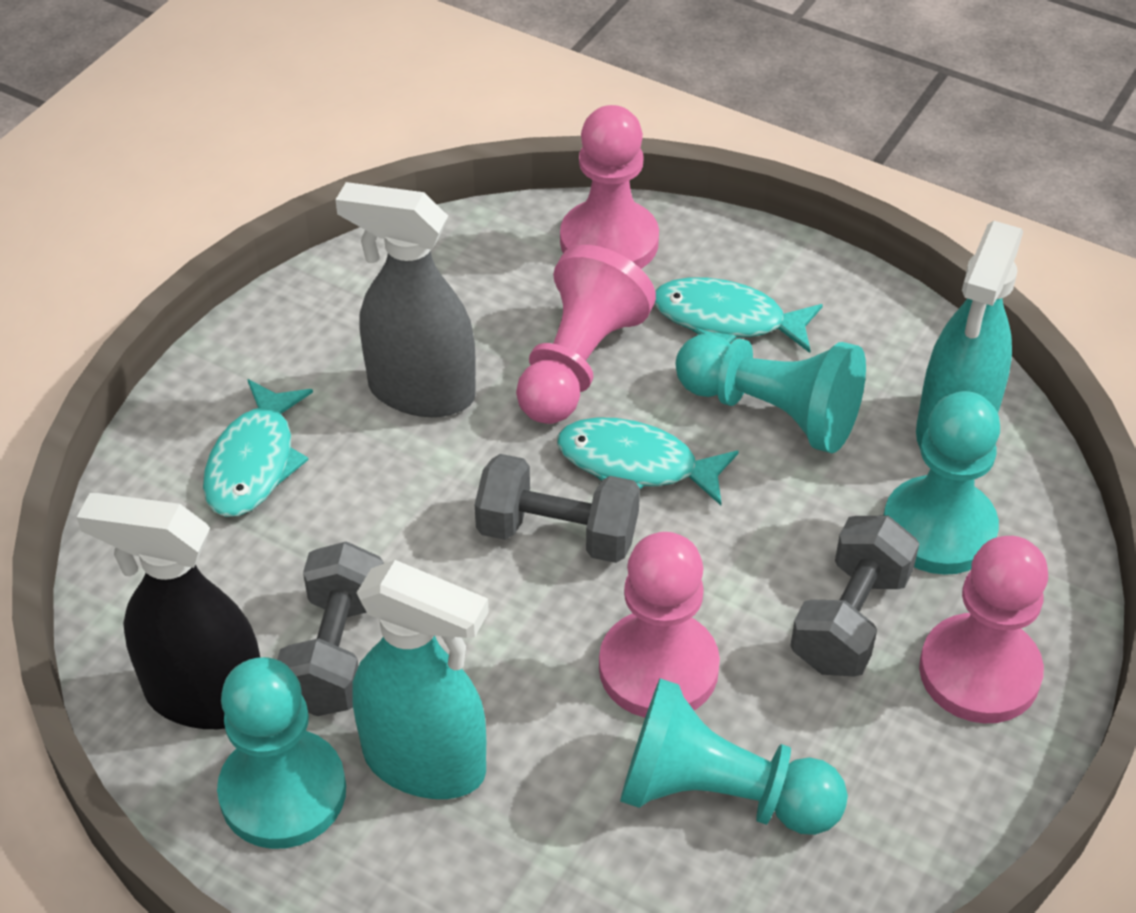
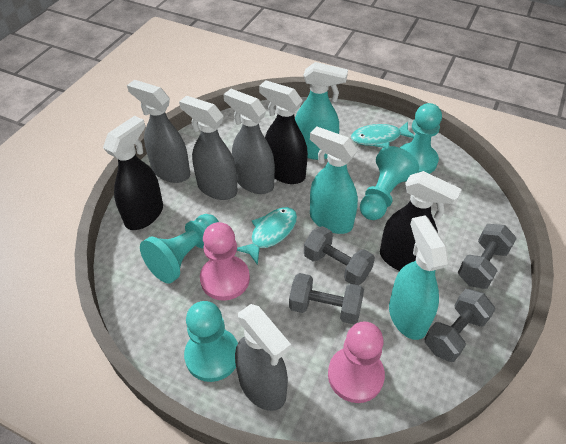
black spray bottle: [77,493,260,729] = 1 -> [103,116,163,230] [259,80,308,184] [380,171,462,271] = 3
grey dumbbell: [277,541,384,716] [475,454,640,563] [790,516,919,676] = 3 -> [289,273,364,324] [304,226,375,285] [424,289,495,362] [458,224,517,289] = 4
grey spray bottle: [336,182,476,417] = 1 -> [127,80,190,183] [179,96,238,200] [223,89,275,194] [235,304,291,411] = 4
pink pawn: [516,245,656,424] [560,105,659,269] [599,532,720,718] [919,536,1048,723] = 4 -> [200,222,250,301] [328,322,385,403] = 2
turquoise fish: [203,379,313,517] [557,417,739,505] [654,277,823,353] = 3 -> [237,207,297,265] [351,122,415,148] = 2
turquoise spray bottle: [352,560,489,799] [916,221,1023,449] = 2 -> [295,62,348,160] [310,127,358,234] [389,216,449,340] = 3

